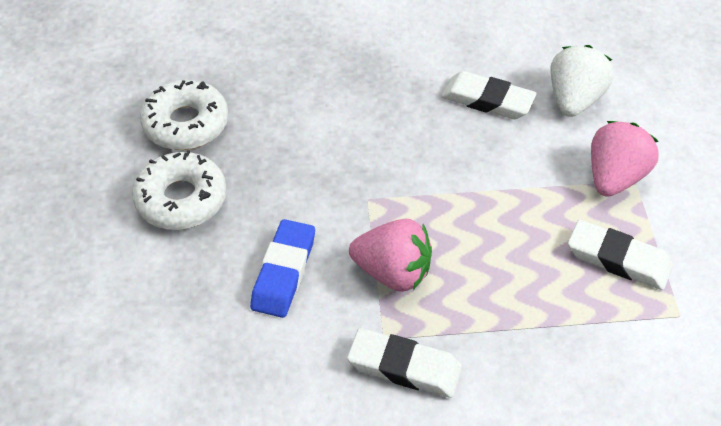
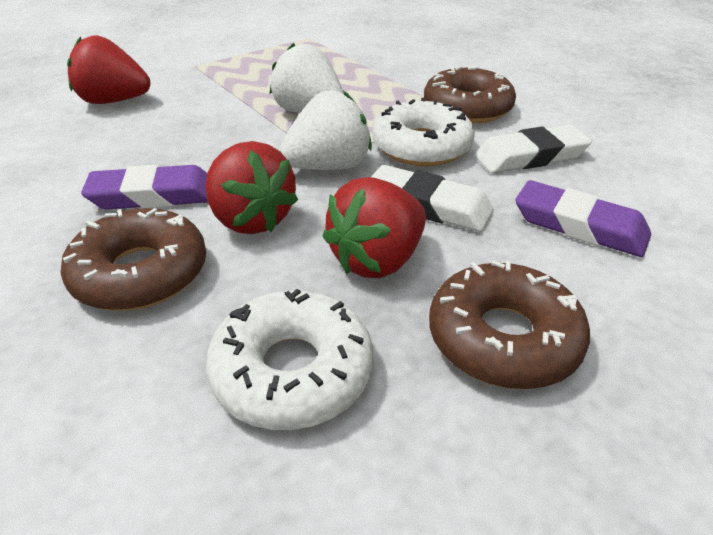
blue eraser: [250,219,315,318] = 1 -> none = 0
brown donut: none = 0 -> [60,208,206,311] [424,65,516,124] [429,261,590,389] = 3
pink strawberry: [349,219,432,292] [591,121,659,197] = 2 -> none = 0
purple eraser: none = 0 -> [81,165,208,210] [515,180,651,257] = 2
red strawberry: none = 0 -> [67,35,151,104] [205,141,298,234] [322,177,426,278] = 3
white eraser: [347,328,462,398] [441,71,536,119] [568,220,673,290] = 3 -> [371,165,494,232] [475,124,592,173] = 2
white strawberry: [550,45,614,117] = 1 -> [270,43,344,113] [279,90,372,170] = 2

